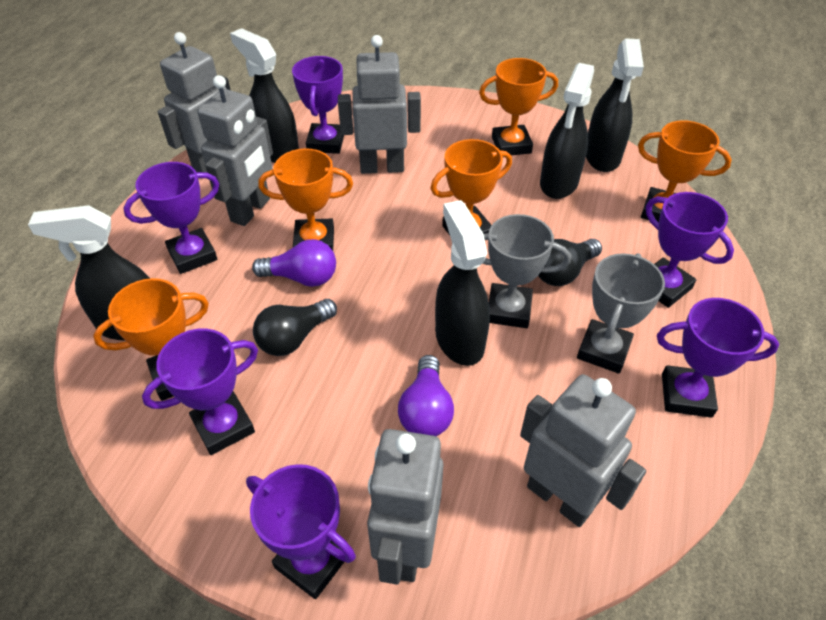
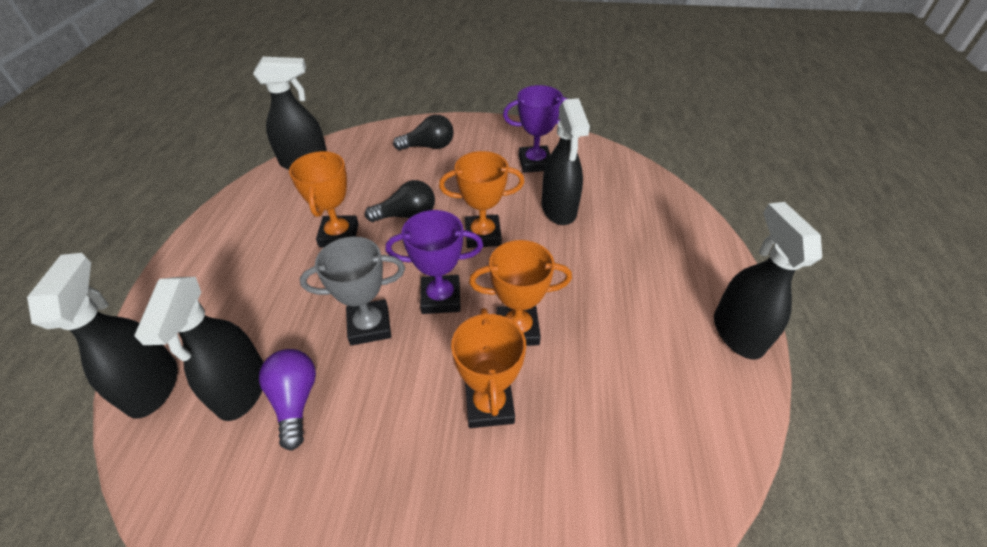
grey robot: [158,32,230,173] [197,75,273,226] [338,35,421,174] [367,429,444,585] [520,374,646,527] = 5 -> none = 0
grey trophy: [483,214,571,328] [577,253,665,374] = 2 -> [300,236,405,346] = 1
orange trophy: [93,278,209,401] [258,148,353,250] [430,139,512,235] [479,58,558,155] [638,120,732,222] = 5 -> [289,151,359,248] [439,151,524,248] [451,308,526,428] [469,240,572,346] = 4
purple light bulb: [252,239,336,287] [398,355,454,436] = 2 -> [259,349,316,451] = 1
purple trophy: [123,162,219,274] [142,328,258,455] [246,464,356,599] [292,56,344,154] [646,192,734,308] [657,298,779,418] = 6 -> [386,210,483,314] [503,85,568,173] = 2

